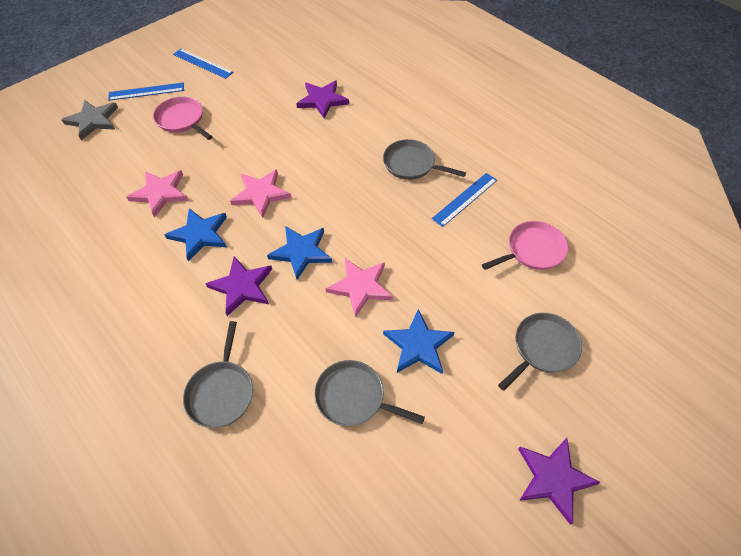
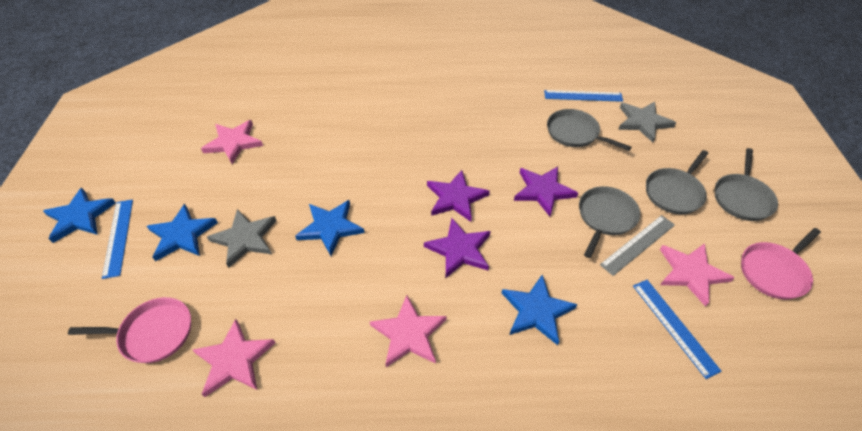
blue star: [164,208,227,262] [267,226,332,280] [383,309,454,374] = 3 -> [43,188,116,243] [147,204,218,261] [295,200,364,256] [502,275,578,345] = 4
grey ruler: none = 0 -> [600,215,675,276] = 1
grey star: [61,100,118,140] = 1 -> [207,209,277,268] [618,102,676,143] = 2
pink star: [127,170,189,218] [230,169,292,218] [326,258,393,318] = 3 -> [193,319,276,397] [201,120,263,164] [370,295,447,367] [660,243,735,307] = 4

